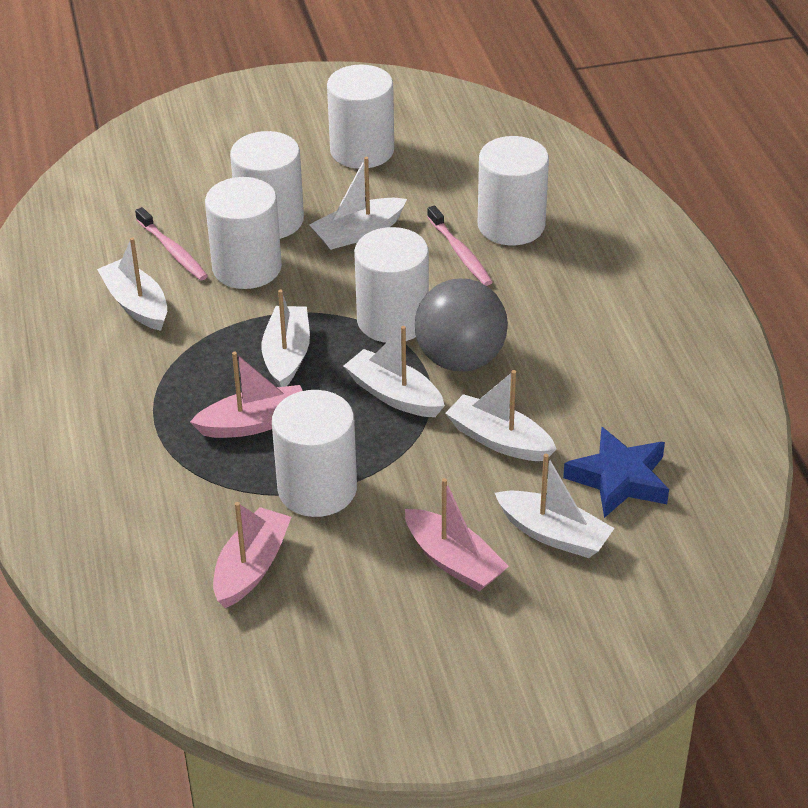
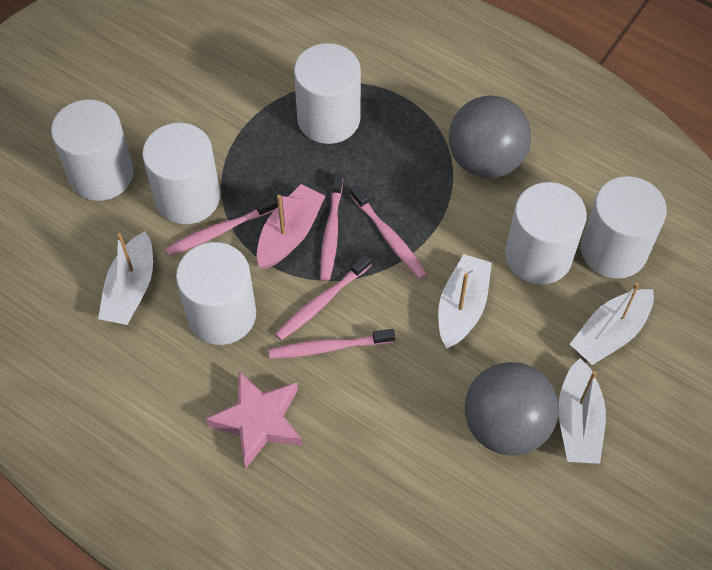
blue star: [563,427,669,518] = 1 -> none = 0
grey ball: [415,278,508,371] = 1 -> [449,96,531,178] [465,362,559,456] = 2
pink boat: [190,352,302,438] [213,502,291,608] [405,478,509,591] = 3 -> [257,184,325,269] = 1
pink star: none = 0 -> [206,371,302,469] = 1
pink toothbrush: [135,207,208,281] [427,205,493,286] = 2 -> [165,197,278,256] [269,329,395,359] [275,254,371,340] [320,172,343,281] [350,185,427,279] = 5
white boat: [97,237,167,331] [262,290,310,387] [309,157,407,250] [344,326,445,417] [445,370,557,461] [495,454,614,558] = 6 -> [98,231,153,325] [438,254,492,348] [558,358,606,464] [570,282,654,365] = 4

